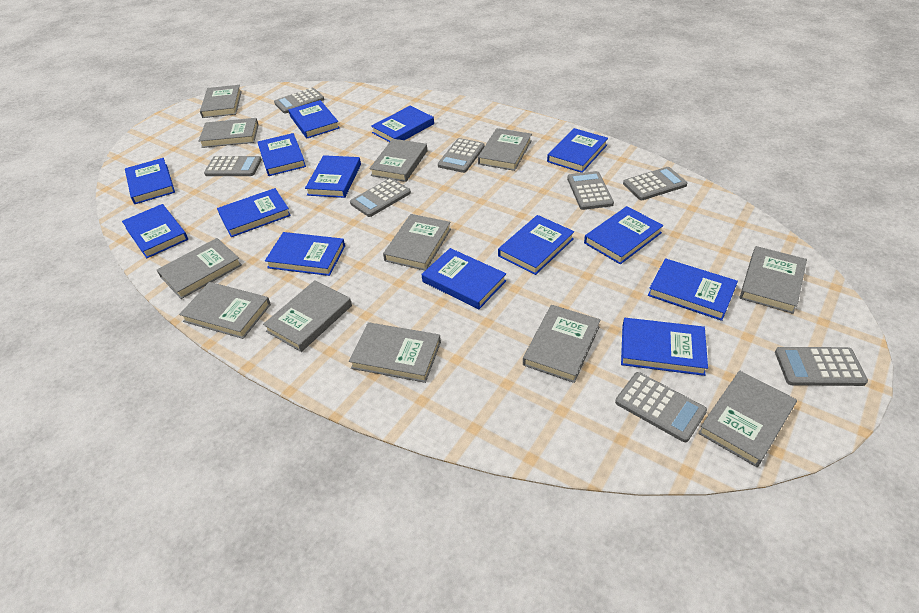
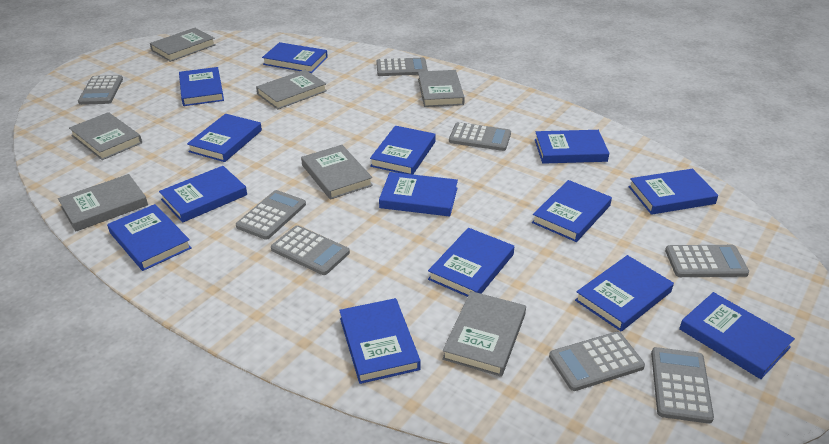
grey book: [157,238,242,299] [179,282,271,339] [199,118,259,148] [200,85,242,118] [263,280,352,352] [349,322,441,383] [369,139,427,182] [383,214,451,270] [478,128,532,171] [523,305,601,383] [698,370,797,467] [740,246,807,314] = 12 -> [58,174,148,232] [69,112,142,160] [150,28,216,62] [256,70,327,109] [301,145,373,200] [418,70,465,107] [442,291,526,377] = 7

